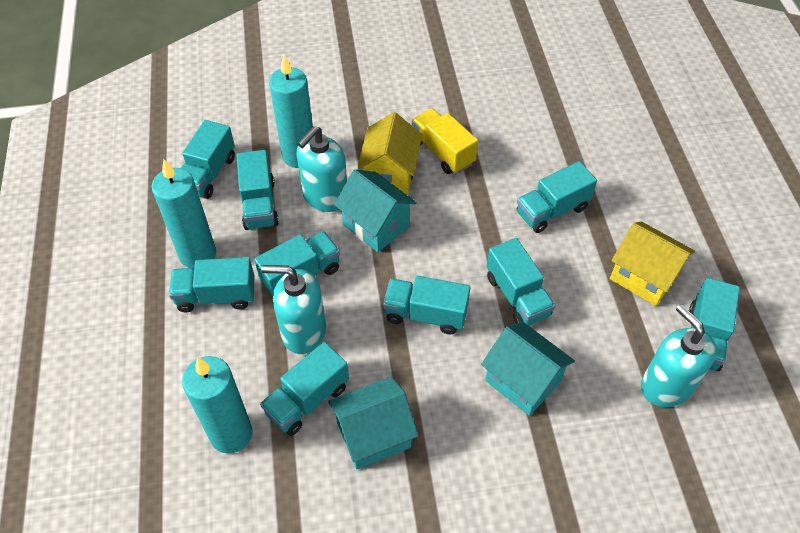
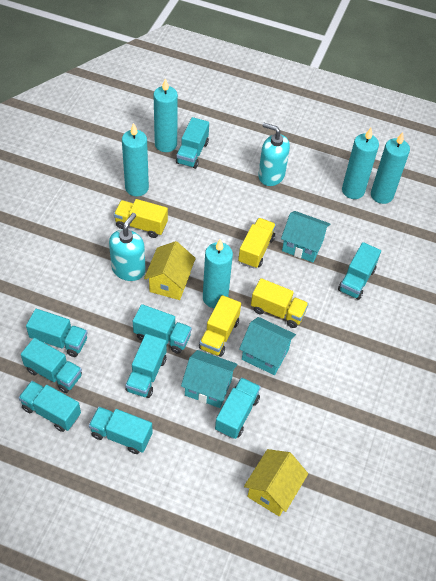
turquoise candle: [152,160,216,269] [182,356,252,454] [269,55,313,168] = 3 -> [122,123,149,196] [154,78,178,152] [203,239,233,308] [342,128,379,199] [371,132,410,204] = 5
turquoise soap dispenser: [261,265,326,354] [297,126,347,212] [641,304,717,407] = 3 -> [109,213,146,281] [258,123,290,186] = 2
yellow truck: [412,108,478,174] = 1 -> [114,199,168,238] [199,295,241,357] [238,218,276,269] [251,278,309,328] = 4

